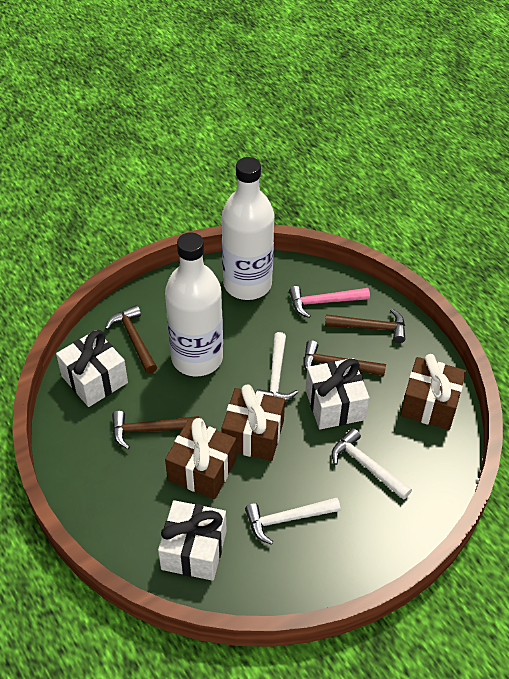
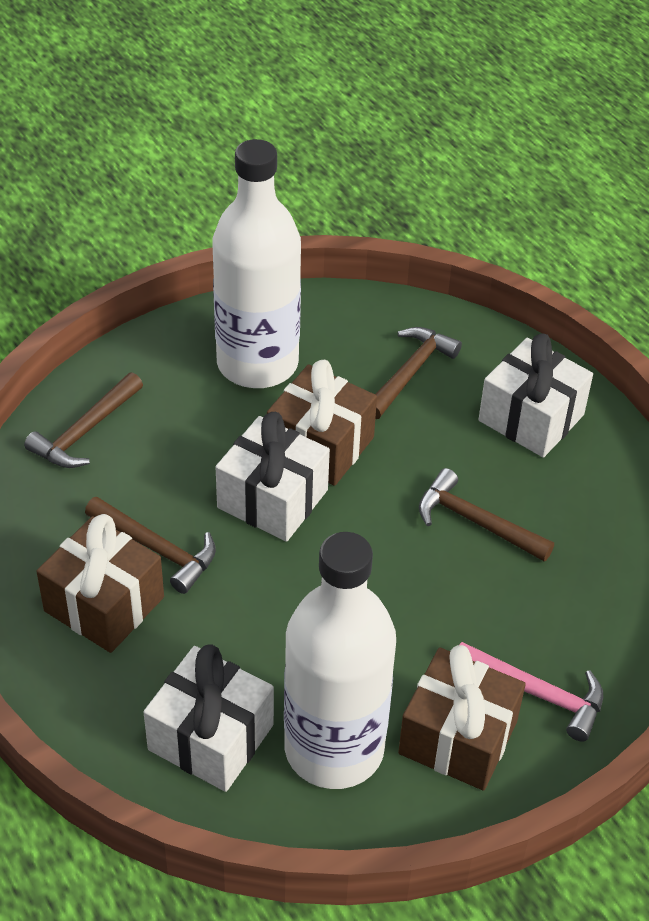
white hammer: [245,498,340,545] [256,332,298,401] [332,428,412,500] = 3 -> none = 0

